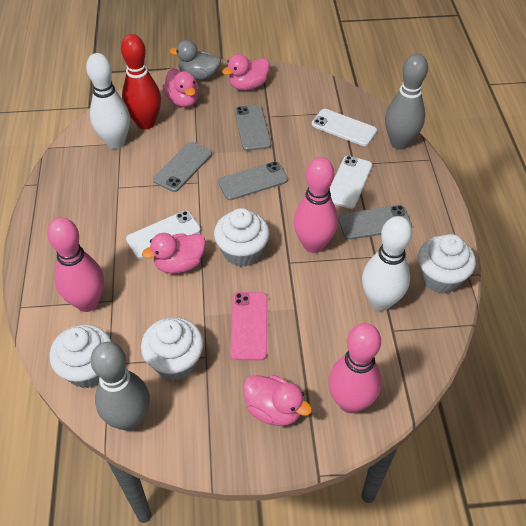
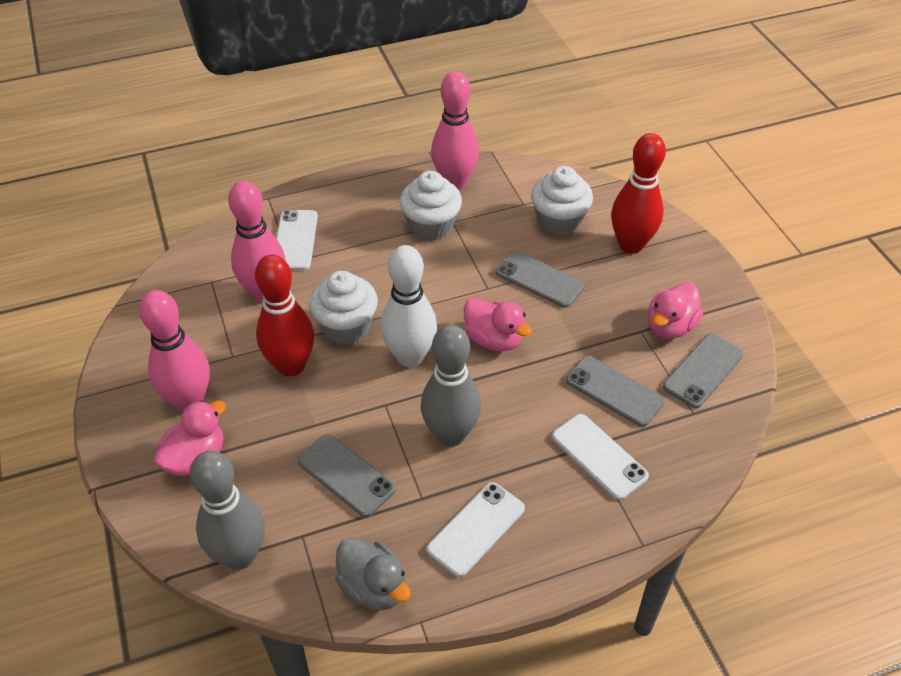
pink duck: [142,233,206,274] [163,68,199,107] [222,54,270,91] [243,375,312,426] = 4 -> [154,401,226,476] [464,297,532,351] [648,282,704,339] = 3
pink phone: [230,292,267,360] = 1 -> none = 0
red bowling pin: [121,34,161,129] = 1 -> [255,255,314,377] [611,133,666,254] = 2
white bowling pin: [86,53,130,149] [362,216,412,311] = 2 -> [380,245,437,367] = 1
white cupcake: [49,324,112,388] [141,317,204,381] [214,208,270,267] [418,234,476,293] = 4 -> [309,271,378,344] [400,171,462,241] [531,166,593,236] = 3

